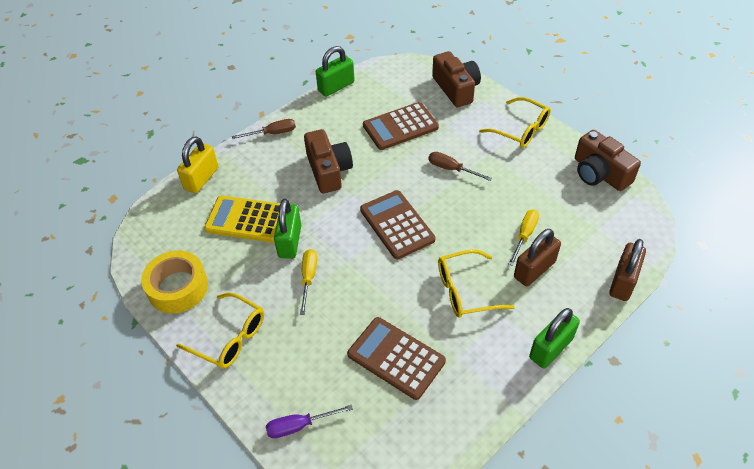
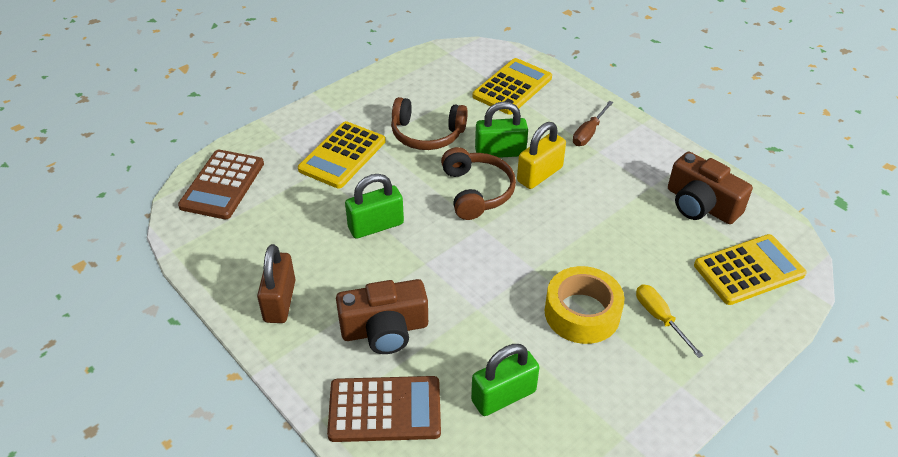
brown calculator: [347,317,446,400] [360,190,436,259] [363,102,439,150] = 3 -> [178,150,264,219] [327,376,441,442] = 2
brown camera: [304,129,353,193] [432,51,481,107] [575,130,641,191] = 3 -> [336,279,428,354] [668,152,753,224] = 2
brown headphones: none = 0 -> [391,97,468,150] [441,147,516,220] = 2
brown padlock: [514,229,561,286] [609,239,646,301] = 2 -> [257,244,295,323] = 1
brown screwdriver: [232,119,296,139] [428,152,492,181] = 2 -> [573,101,613,146] = 1
purple screwdriver: [266,405,353,438] = 1 -> none = 0
yellow calculator: [204,195,280,243] = 1 -> [298,121,386,188] [473,58,552,115] [694,234,807,305] = 3
yellow glasses: [176,292,264,369] [438,249,515,318] [479,97,551,148] = 3 -> none = 0
yellow screwdriver: [300,249,317,315] [509,209,539,266] = 2 -> [636,284,704,358] = 1

